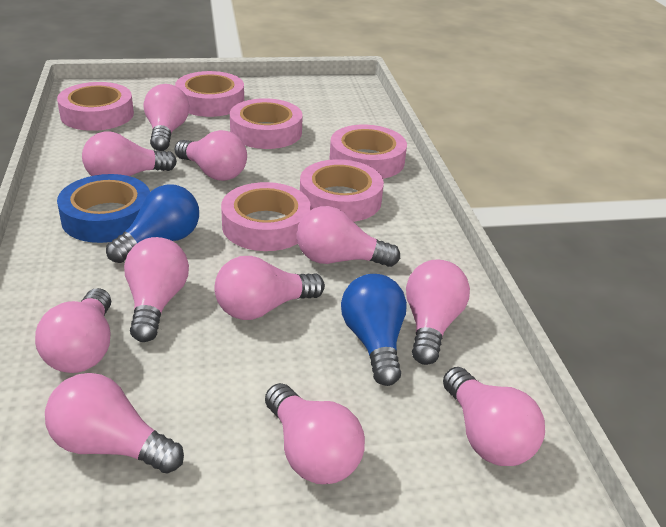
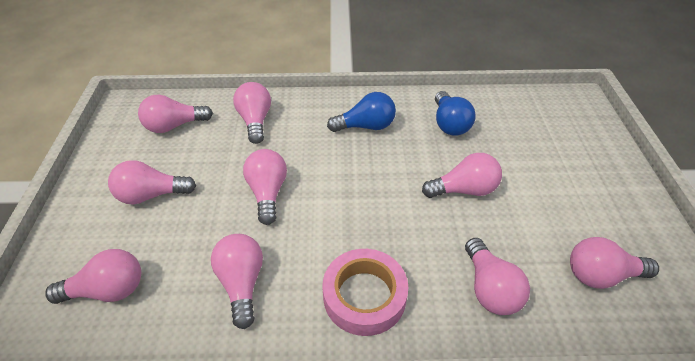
blue tape: [57,174,150,243] = 1 -> none = 0
pink light bulb: [35,288,111,373] [45,373,184,473] [82,131,177,176] [124,237,189,342] [144,84,189,151] [175,130,247,181] [214,256,325,320] [265,383,365,484] [297,206,400,267] [406,260,470,365] [443,367,545,466] = 11 -> [45,249,141,304] [108,160,196,204] [138,95,213,133] [211,234,263,329] [233,82,271,144] [243,149,287,225] [422,153,502,198] [465,238,530,315] [570,237,659,289] = 9
pink tape: [57,82,134,131] [175,71,244,117] [221,182,311,251] [230,98,303,149] [300,159,384,222] [330,125,407,179] = 6 -> [323,249,408,336] = 1

